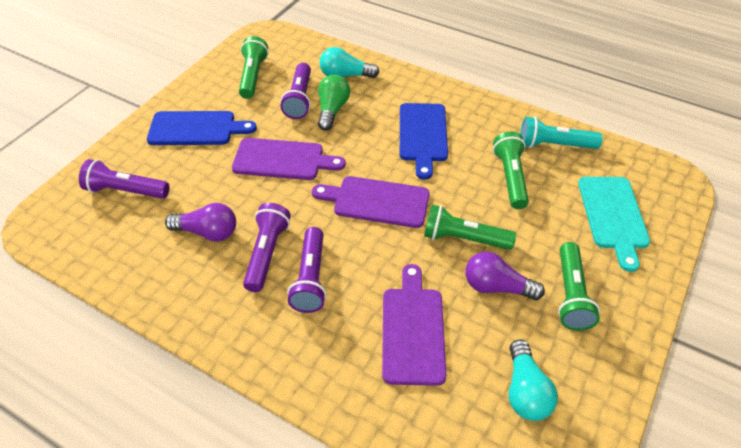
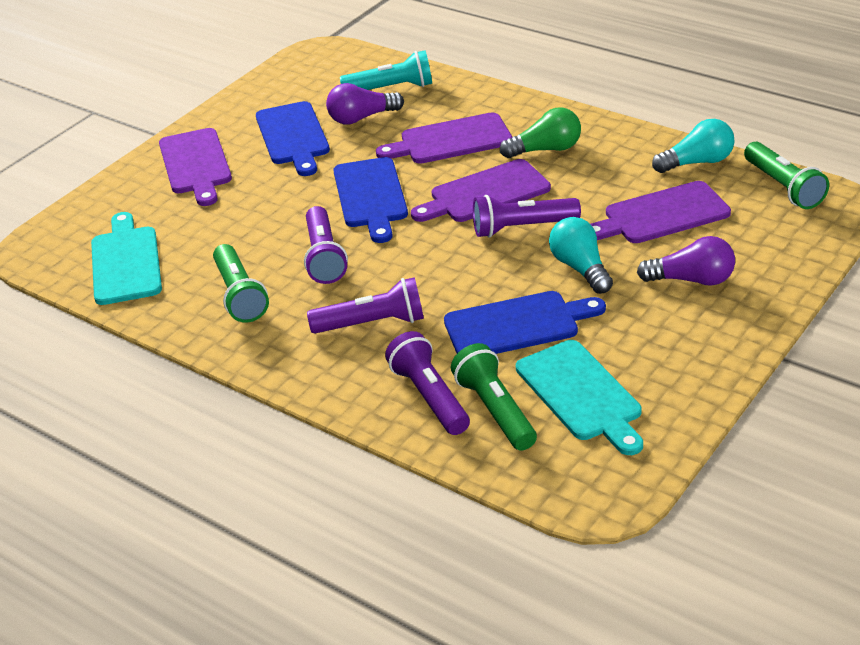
blue cutting board: [147,111,257,145] [400,103,448,180] = 2 -> [256,101,330,176] [333,157,408,243] [444,291,606,354] = 3
green flashlight: [239,36,268,99] [424,205,516,250] [493,131,529,209] [558,242,600,331] = 4 -> [213,244,269,322] [451,343,537,451] [744,142,829,209] = 3
purple cutting board: [232,138,346,180] [312,176,430,228] [382,264,446,386] = 3 -> [159,128,232,206] [376,112,512,164] [411,159,551,222] [591,181,731,243] = 4
turquoise cutting board: [578,177,650,272] = 1 -> [91,212,162,305] [516,340,643,455] = 2

